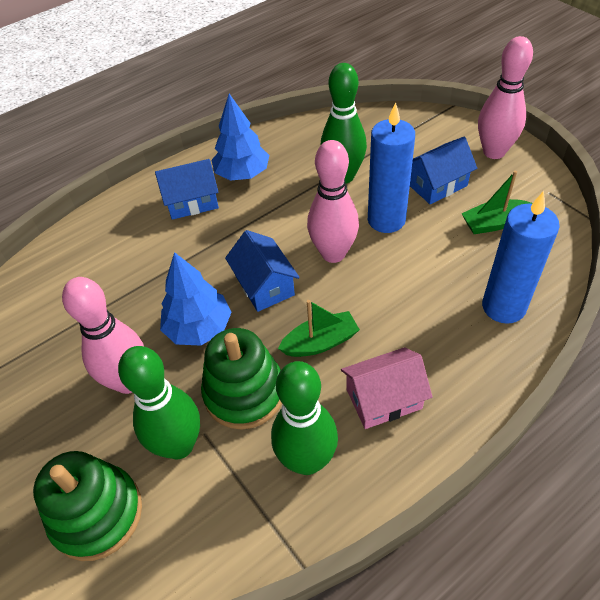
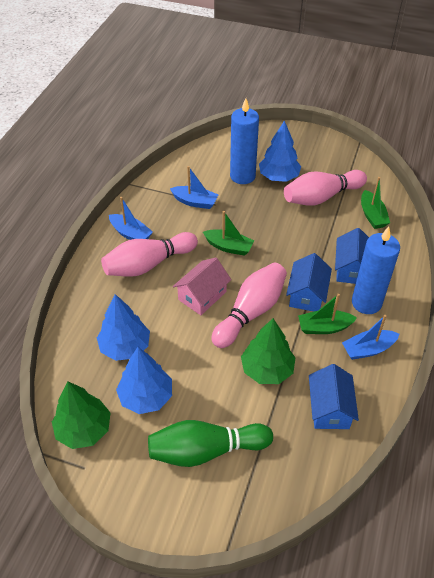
blue boat: none = 0 -> [109,197,153,240] [170,166,219,209] [342,315,399,360] = 3
blue tree: [160,252,232,346] [211,94,269,181] = 2 -> [97,294,150,361] [116,347,172,414] [259,120,301,182] = 3
green boat: [278,300,360,357] [461,171,532,234] = 2 -> [203,211,254,256] [298,294,357,334] [361,177,390,229] = 3
green bowling pin: [118,346,200,459] [271,361,338,475] [321,63,367,184] = 3 -> [148,420,273,467] = 1
green stacking toy: [33,451,142,561] [201,328,282,429] = 2 -> none = 0
green tree: none = 0 -> [52,381,110,449] [241,318,296,384] = 2

